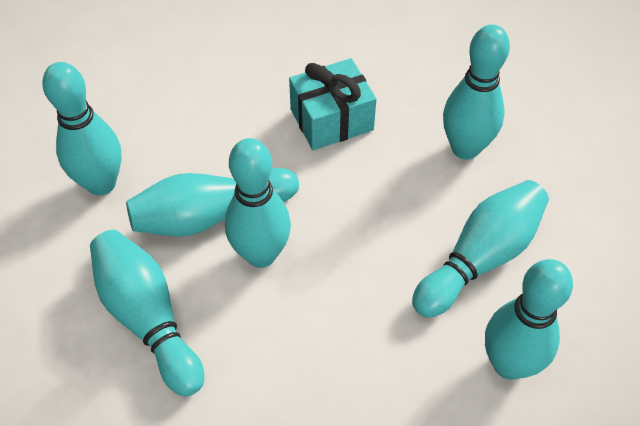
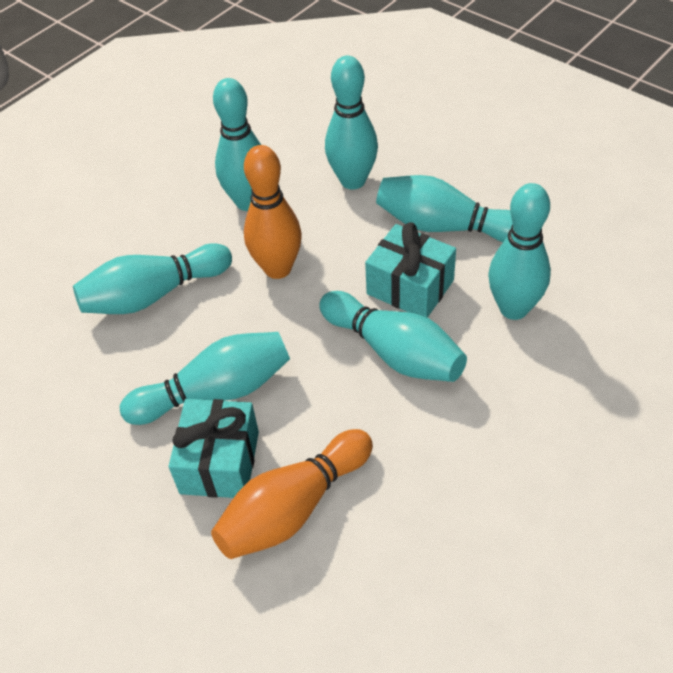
orange bowling pin: none = 0 -> [211,429,373,559] [244,145,302,279] = 2
turquoise gift: [289,58,377,150] = 1 -> [169,399,259,498] [365,222,456,318] = 2

